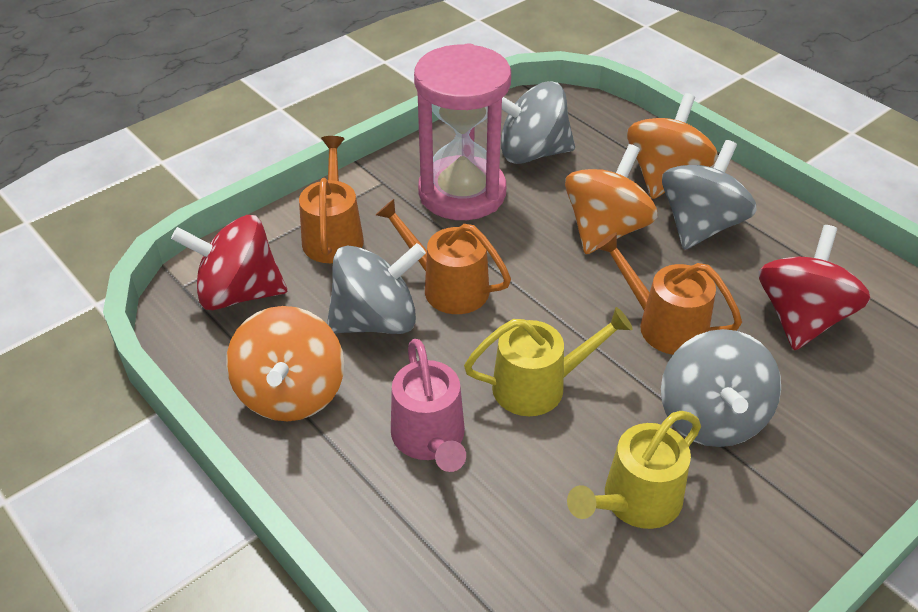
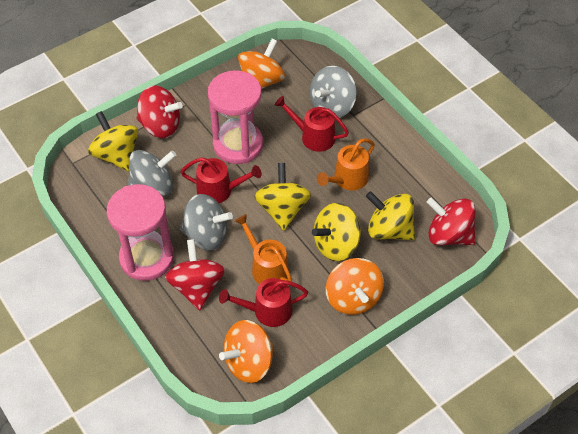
grey spinning top: [327,243,426,334] [501,81,575,164] [661,329,781,447] [662,140,757,250] = 4 -> [128,150,176,196] [180,194,233,251] [310,66,357,118] = 3
orange watering can: [299,136,364,263] [376,199,511,314] [596,232,742,355] = 3 -> [235,214,292,284] [317,139,375,190] = 2
pink hourglass: [414,43,511,220] = 1 -> [107,184,174,281] [208,71,263,164] = 2
pink watering can: [391,339,466,472] = 1 -> none = 0
red spinning top: [171,215,287,310] [758,225,870,350] = 2 -> [136,86,183,138] [165,239,225,310] [427,198,476,245] = 3
red watering can: none = 0 -> [181,157,262,203] [219,278,308,327] [275,96,349,152] = 3
yellow spinning top: none = 0 -> [88,111,138,171] [254,163,311,231] [312,203,361,261] [366,191,415,240] = 4
yellow watering can: [464,307,633,416] [567,411,701,529] = 2 -> none = 0

